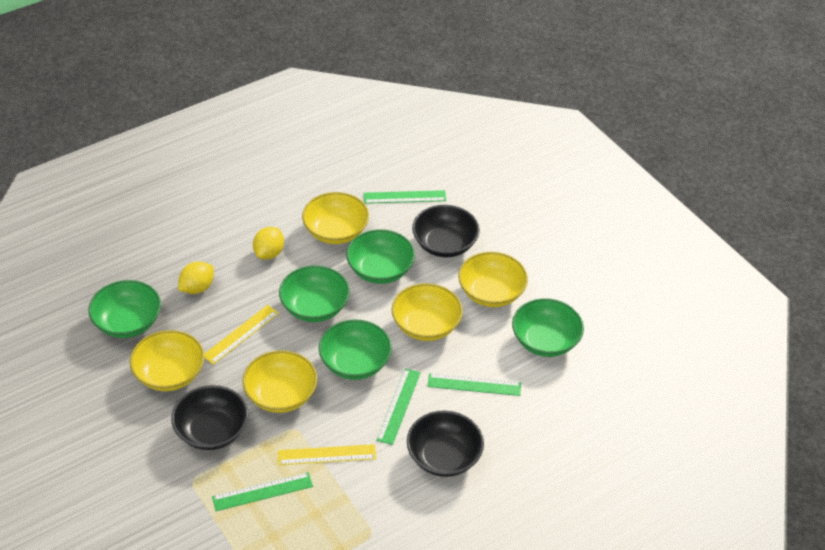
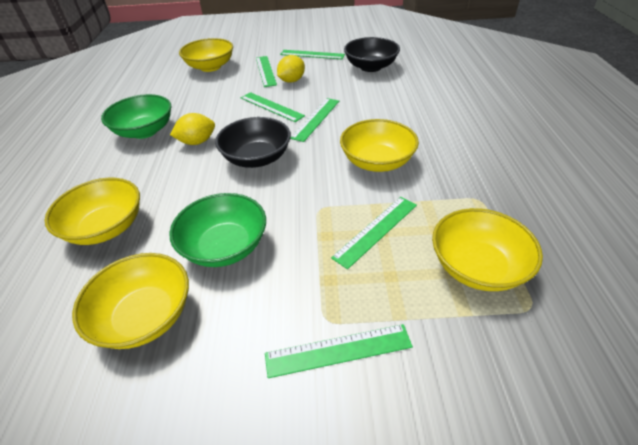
black bowl: [171,385,249,450] [407,410,484,477] [412,205,480,257] = 3 -> [215,117,291,168] [344,37,400,72] = 2
green bowl: [88,280,161,338] [279,265,350,322] [319,320,392,380] [346,229,415,284] [512,298,584,357] = 5 -> [101,94,171,139] [169,193,266,267] = 2
green ruler: [212,472,313,511] [364,190,446,204] [376,368,421,445] [427,373,521,396] = 4 -> [241,92,305,122] [256,56,277,87] [265,324,413,378] [280,50,345,59] [290,98,339,142] [331,197,417,269] = 6
yellow ruler: [204,305,279,365] [278,444,376,465] = 2 -> none = 0

